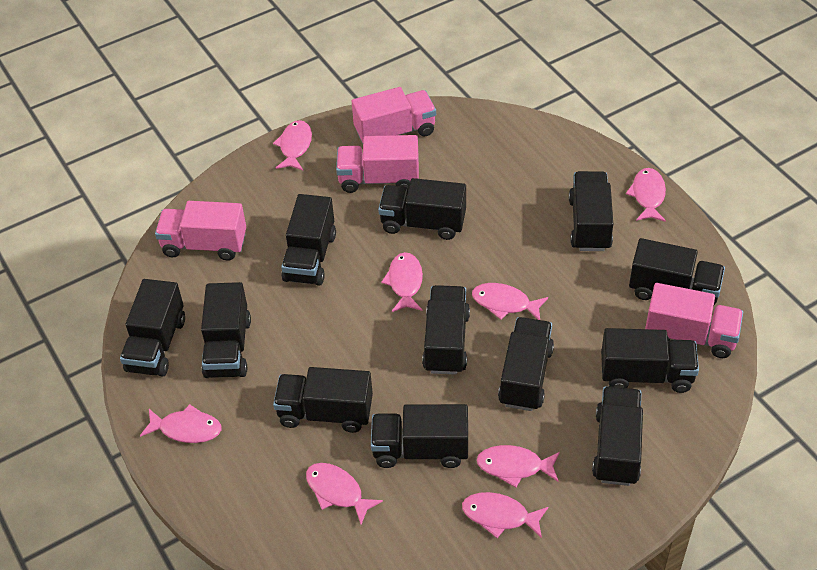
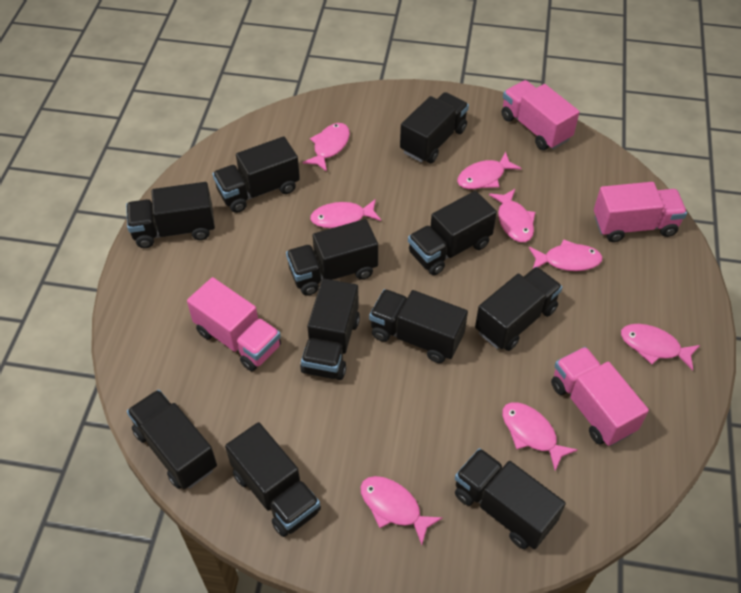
black truck: [120,279,185,376] [201,282,251,378] [273,367,373,433] [281,194,336,286] [371,404,468,468] [378,178,466,240] [422,285,470,375] [498,317,554,411] [569,171,613,251] [592,386,643,486] [601,328,699,393] [629,238,725,305] = 12 -> [126,182,215,248] [127,390,217,489] [212,136,300,213] [225,422,321,537] [286,219,378,296] [300,279,360,380] [369,289,468,363] [400,92,469,163] [408,191,497,275] [455,448,566,549] [475,267,562,351] = 11

